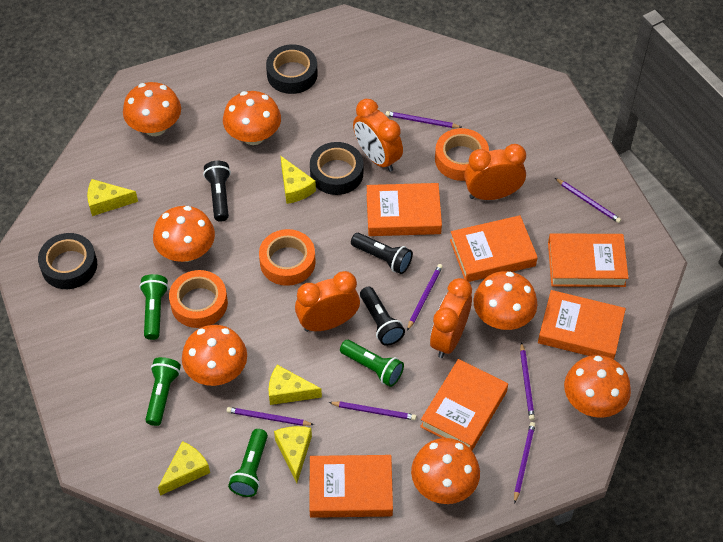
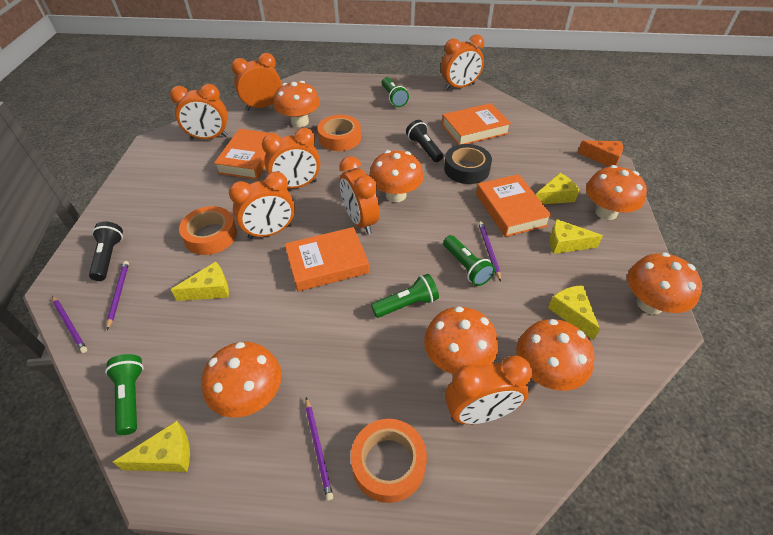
black flashlight: [203,161,231,222] [351,233,413,274] [360,286,405,346] = 3 -> [89,222,123,281] [406,120,443,162] = 2
black tape: [38,233,97,289] [266,44,318,94] [310,142,363,195] = 3 -> [444,144,492,184] = 1
orange book: [309,455,393,518] [367,183,442,236] [420,359,508,451] [450,215,538,282] [538,290,626,359] [548,233,628,287] = 6 -> [214,129,278,180] [285,227,369,292] [442,103,511,145] [476,174,552,237] = 4
orange cheese: none = 0 -> [578,141,623,167] = 1
orange clock: [295,271,360,332] [353,99,403,172] [430,278,472,358] [464,144,526,200] = 4 -> [170,84,228,140] [229,172,295,239] [231,53,282,111] [262,128,320,189] [339,156,380,234] [441,34,484,90] [445,356,532,424] = 7
purple pencil: [227,407,314,426] [328,401,417,420] [386,111,461,128] [407,264,443,331] [514,422,536,504] [520,342,535,420] [555,178,621,223] = 7 -> [52,296,87,353] [107,261,129,330] [305,397,333,501] [478,221,501,281] = 4

